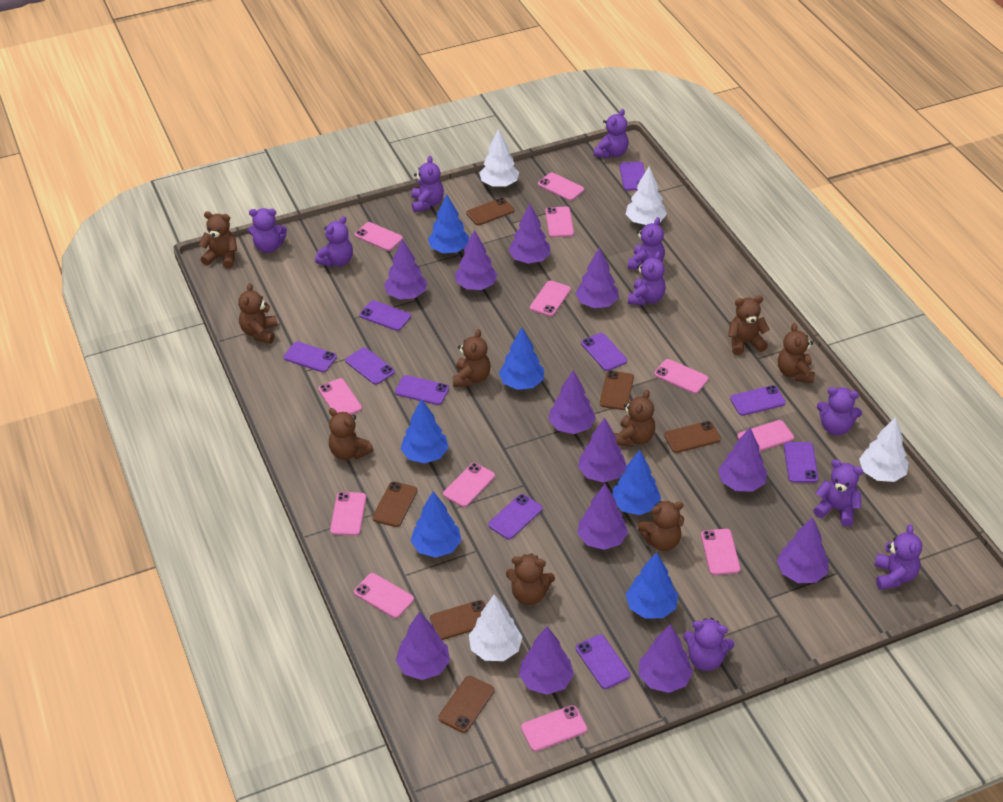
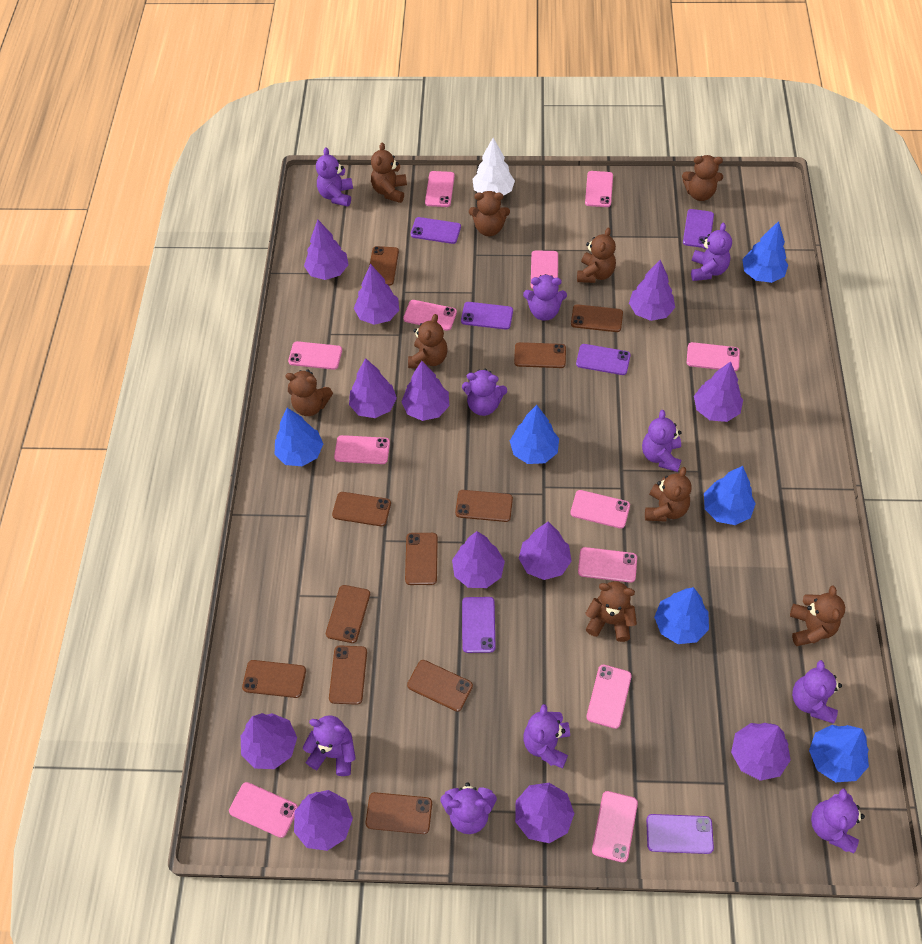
brown phone: [372,481,417,527] [430,600,486,640] [438,676,494,733] [466,198,514,225] [600,371,634,410] [664,421,721,453] = 6 -> [242,660,306,698] [326,585,370,643] [329,646,367,705] [332,492,391,526] [366,792,432,834] [369,246,399,286] [405,533,438,585] [407,660,473,712] [455,490,513,522] [514,342,566,368] [571,304,623,332] = 11
purple phone: [283,341,337,372] [345,347,395,385] [359,300,411,331] [395,375,449,405] [488,494,543,540] [576,634,630,689] [581,333,627,371] [619,162,645,191] [730,385,786,416] [784,442,818,483] = 10 -> [411,217,461,244] [461,302,513,330] [462,597,496,653] [576,344,631,375] [646,814,714,854] [683,209,714,248] = 6
white tree: [469,594,522,661] [479,129,519,187] [626,166,667,225] [859,417,909,482] = 4 -> [472,138,515,196] = 1

